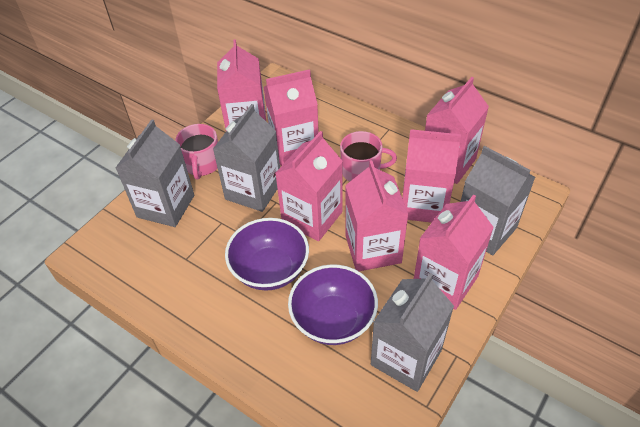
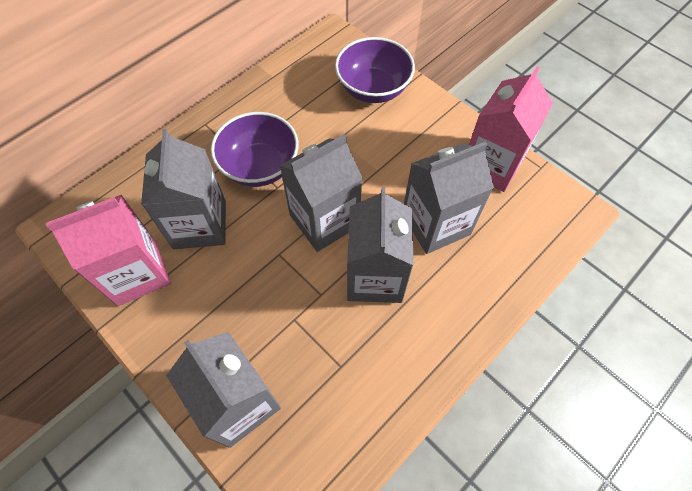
grey carton: [116,119,194,227] [213,104,280,212] [371,273,454,392] [461,146,535,255] = 4 -> [141,129,226,249] [166,332,281,448] [279,134,362,252] [347,187,414,303] [404,141,494,254] = 5
pink carton: [217,40,266,129] [264,69,319,166] [276,131,343,241] [345,160,409,271] [402,129,461,223] [414,195,494,310] [425,77,489,184] = 7 -> [46,194,171,306] [469,67,553,192] = 2
pink mug: [176,124,218,179] [340,131,397,182] = 2 -> none = 0

